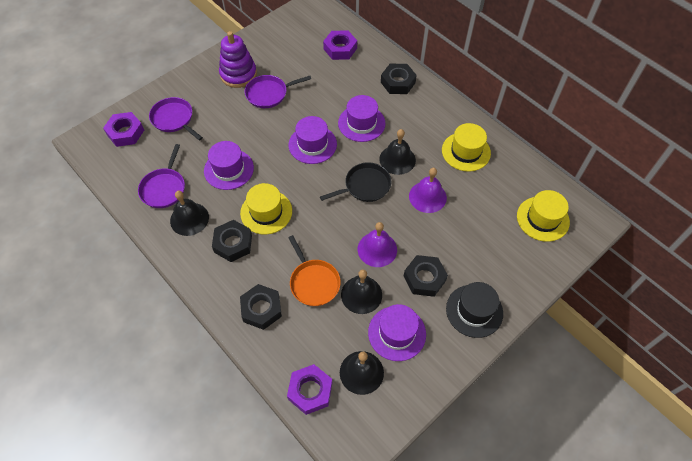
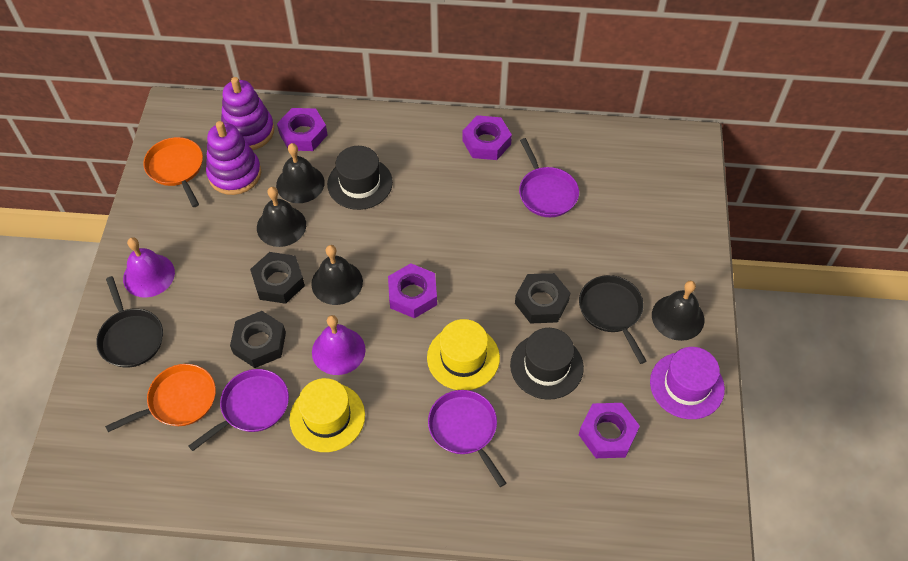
black hat: [446,282,503,338] = 1 -> [327,146,393,210] [510,328,584,400] = 2
black nut: [212,220,252,262] [240,284,282,330] [381,64,417,94] [404,255,448,297] = 4 -> [230,311,286,368] [250,252,305,304] [515,273,570,324] = 3
black pan: [320,162,392,202] = 1 -> [96,276,163,368] [579,275,646,364] = 2
orange pan: [288,235,341,306] = 1 -> [105,364,216,432] [143,137,203,207] = 2
purple hat: [204,141,254,190] [289,116,337,164] [338,95,386,142] [368,304,426,361] = 4 -> [650,347,725,419] = 1
purple nut: [103,112,144,147] [287,364,332,415] [323,30,357,60] = 3 -> [277,108,328,151] [388,263,437,318] [462,115,512,160] [579,403,640,458] = 4
purple stacking toy: [219,31,257,88] = 1 -> [206,121,261,195] [221,77,274,150] = 2
yellow hat: [240,183,292,235] [442,123,491,172] [517,190,570,242] = 3 -> [289,378,365,452] [427,319,500,390] = 2

